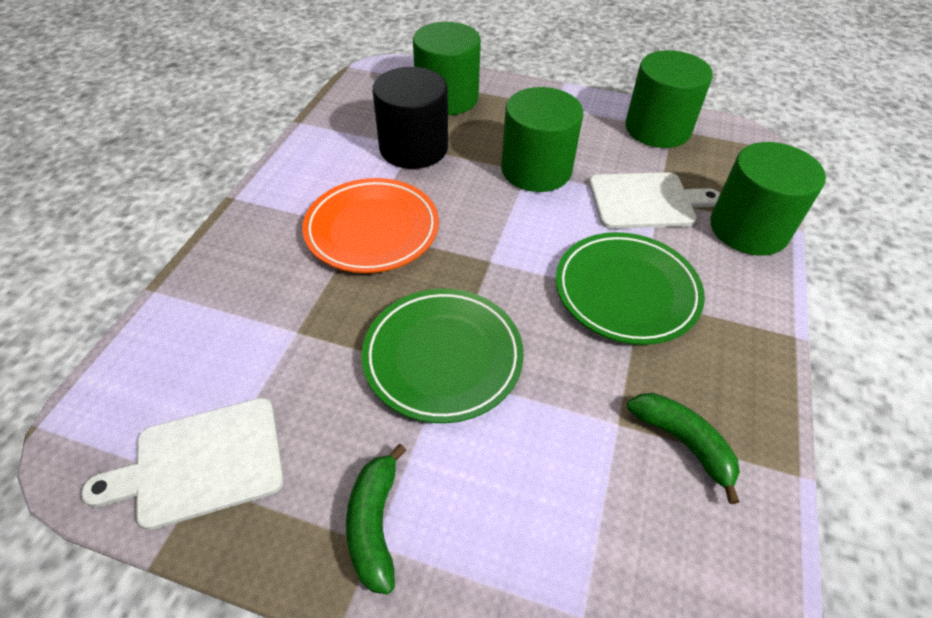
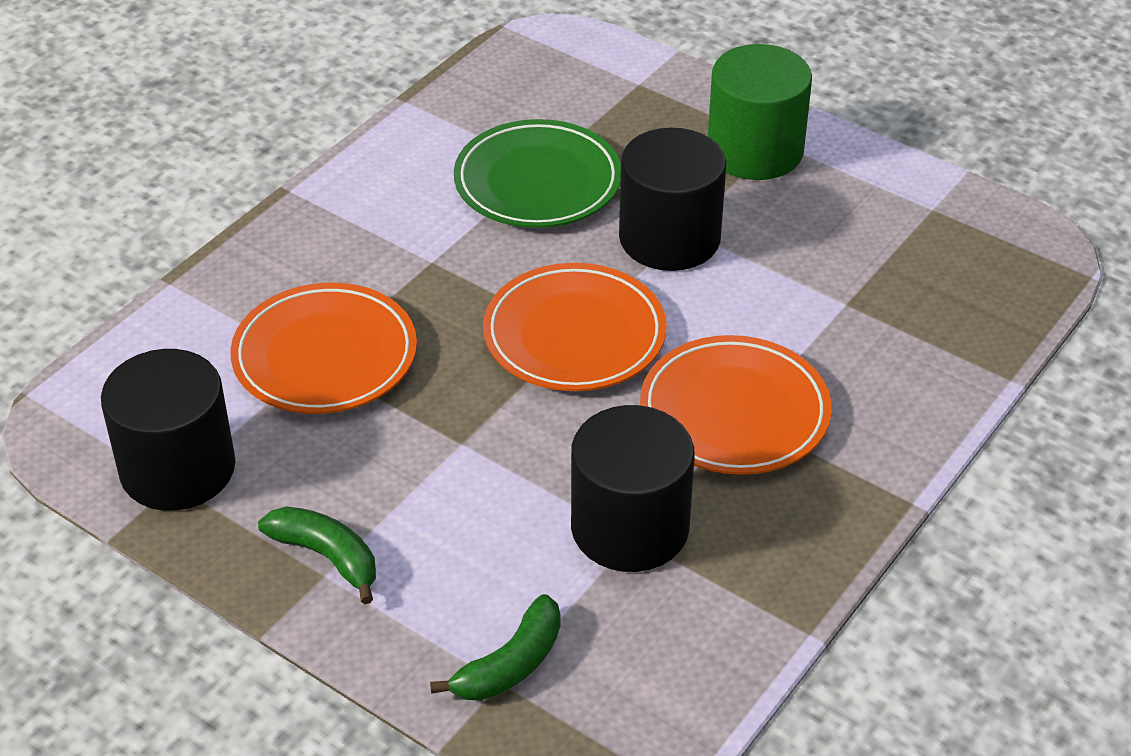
black cylinder: [373,67,448,169] = 1 -> [101,349,236,511] [571,405,695,572] [619,128,726,271] = 3
green cylinder: [413,22,481,115] [501,87,583,192] [625,50,713,148] [710,142,826,256] = 4 -> [708,44,812,180] = 1
green plate: [362,289,524,423] [556,232,705,345] = 2 -> [454,119,621,228] = 1
orange plate: [302,178,439,273] = 1 -> [230,283,417,414] [483,263,667,391] [640,335,832,475] = 3
white cutting board: [81,398,284,530] [589,173,720,229] = 2 -> none = 0

